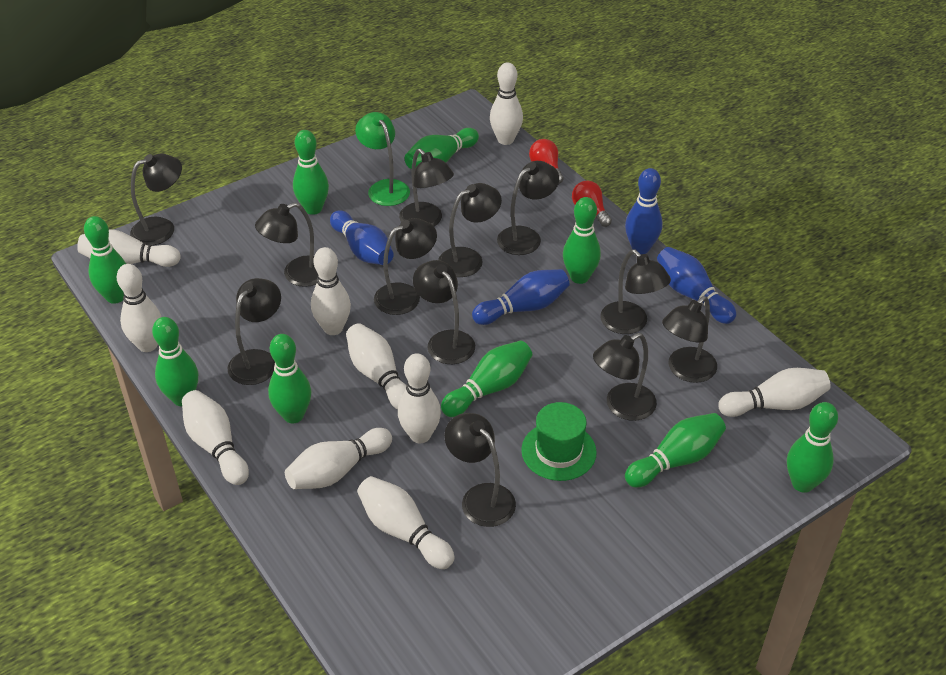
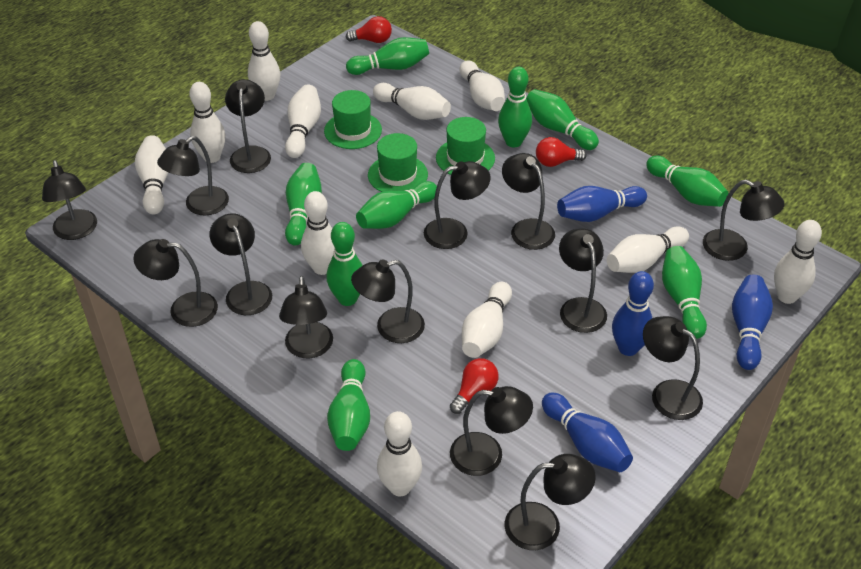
black lamp: [130,153,182,245] [228,278,281,385] [255,202,318,287] [374,218,437,315] [399,149,454,226] [413,260,475,364] [438,183,502,277] [444,413,516,527] [497,161,559,255] [593,333,657,421] [600,250,671,334] [662,296,717,383] = 12 -> [42,160,97,240] [133,239,218,327] [157,136,229,215] [210,213,272,315] [225,79,271,173] [279,276,333,358] [351,259,425,343] [424,161,491,249] [450,386,533,476] [502,153,555,250] [505,454,596,550] [559,228,607,333] [643,316,703,420] [703,180,785,261] = 14
green hat: [521,402,597,481] = 1 -> [324,90,382,149] [368,133,428,192] [436,117,495,175] = 3
green lamp: [355,112,410,206] = 1 -> none = 0
red light bulb: [529,139,564,184] [572,181,612,227] = 2 -> [346,16,392,43] [450,358,498,414] [536,137,586,167] = 3
white bowling pin: [77,229,181,267] [117,264,161,352] [182,390,249,485] [285,428,392,489] [311,247,351,335] [346,323,406,409] [357,476,454,569] [398,353,441,443] [490,62,523,145] [718,368,831,417] = 10 -> [135,135,169,215] [189,82,225,163] [248,21,281,101] [285,84,321,158] [301,191,335,275] [373,83,451,120] [377,411,422,496] [459,61,505,111] [462,282,512,358] [607,226,689,273] [774,220,822,304] = 11

